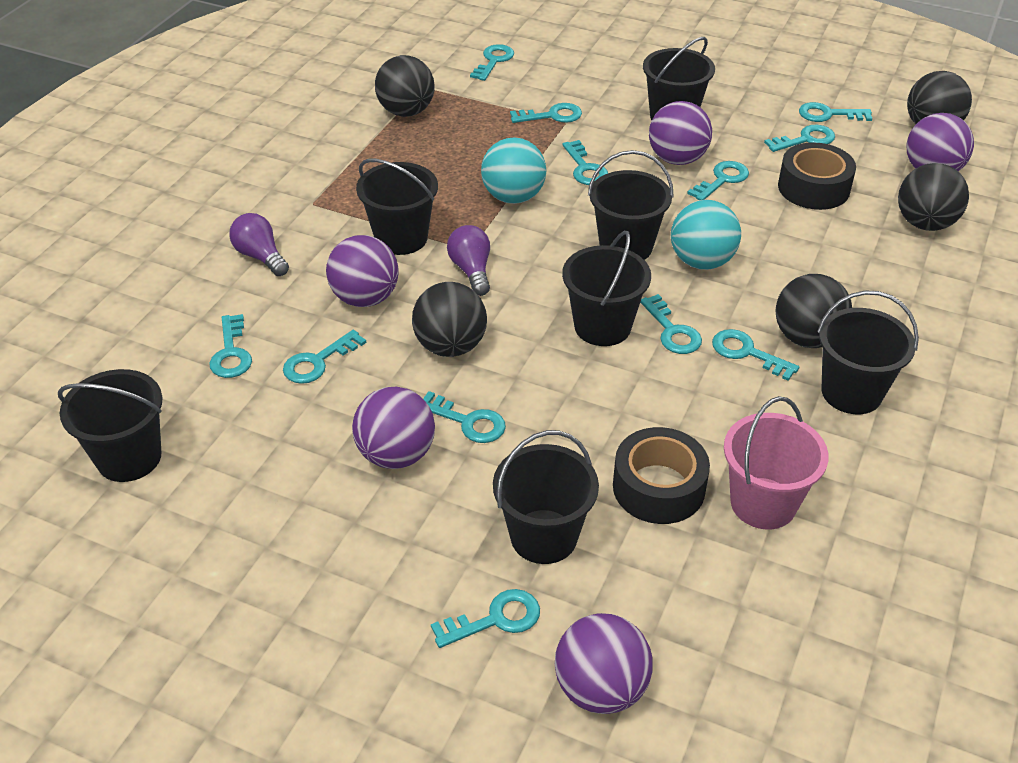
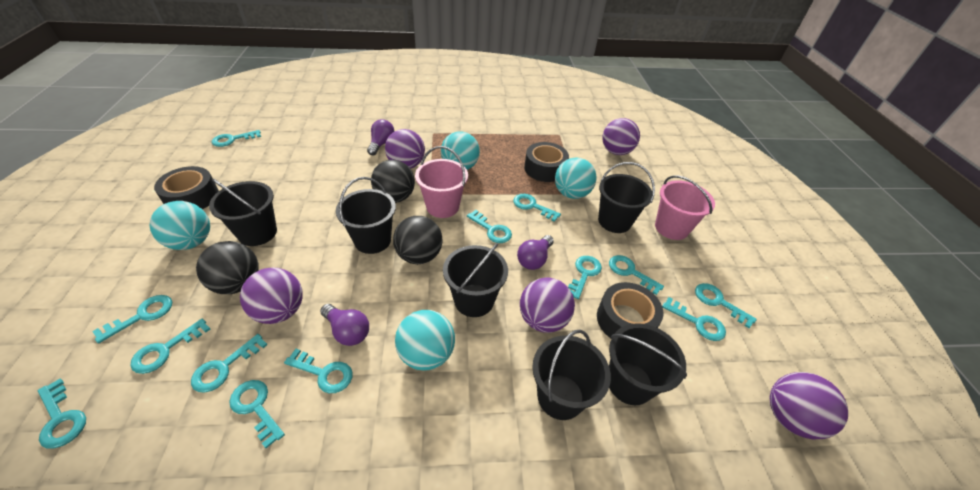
black ball: [375,55,435,117] [412,282,487,357] [776,274,852,348] [898,163,969,231] [907,71,972,124] = 5 -> [196,241,259,294] [371,160,415,203] [393,216,443,264] = 3
black bucket: [58,369,162,482] [356,159,438,255] [493,430,599,564] [562,231,651,346] [588,150,674,260] [643,37,715,120] [817,290,919,414] = 7 -> [209,179,277,246] [336,177,396,254] [443,243,508,317] [532,329,611,420] [598,162,655,233] [609,323,687,405] = 6
black tape: [613,427,710,524] [778,142,856,210] = 2 -> [154,166,219,209] [524,142,569,182] [597,282,664,338] = 3
pink bucket: [724,396,829,529] = 1 -> [415,146,468,218] [655,175,715,240] = 2
purple light bulb: [229,213,289,276] [447,225,490,296] = 2 -> [320,304,369,346] [367,119,394,155] [517,235,554,270] = 3
turquoise ball: [481,137,546,204] [671,200,741,270] = 2 -> [150,201,210,250] [395,310,455,371] [441,131,480,170] [555,157,597,199] = 4
turquoise key: [209,314,252,378] [283,330,366,384] [423,391,506,443] [431,589,540,648] [470,44,514,81] [510,103,582,123] [562,140,608,185] [640,294,702,354] [687,161,749,200] [712,329,799,381] [764,125,835,152] [799,102,872,122] = 12 -> [38,379,86,449] [92,295,172,343] [130,319,210,374] [191,334,268,393] [212,130,261,147] [229,380,285,448] [284,349,353,393] [467,210,512,243] [513,194,561,222] [568,256,602,299] [609,255,664,295] [662,297,726,341] [695,283,757,328] = 13

